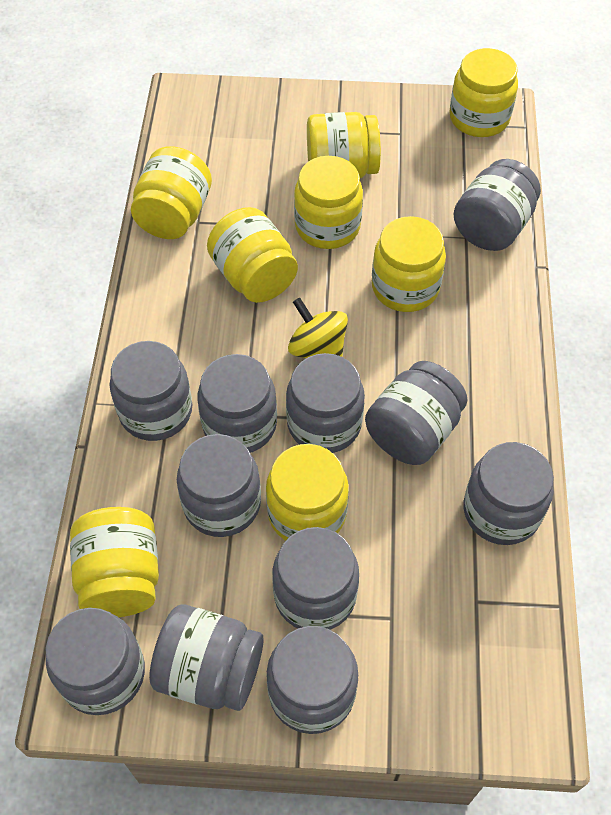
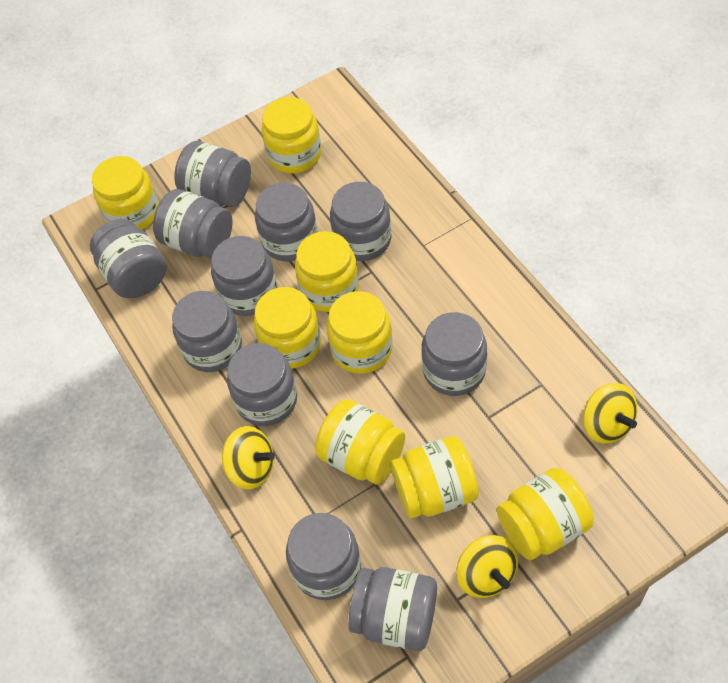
yellow spinning top: [288,298,348,358] = 1 -> [222,426,275,490] [457,535,518,598] [583,383,637,444] = 3

